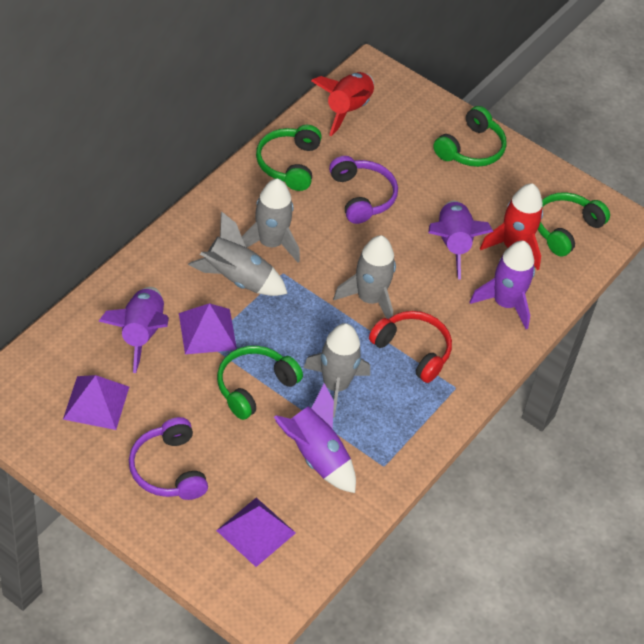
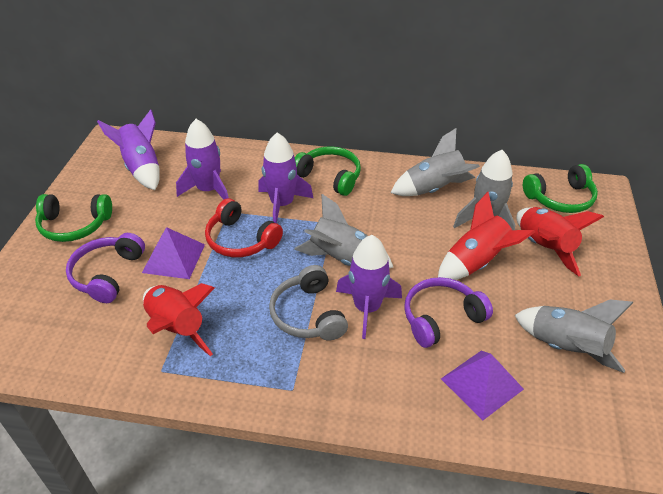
green headphones: [217,346,303,420] [256,125,322,191] [433,106,507,167] [538,192,610,256] = 4 -> [35,194,112,242] [295,146,361,196] [523,164,598,213] = 3
grey headphones: none = 0 -> [269,265,348,340] = 1
purple pyramid: [63,375,129,430] [179,303,237,354] [216,498,296,567] = 3 -> [142,227,205,279] [441,351,524,420] = 2
red rocket: [311,72,374,136] [480,183,543,270] = 2 -> [143,283,215,356] [438,192,535,280] [516,207,604,276] = 3

